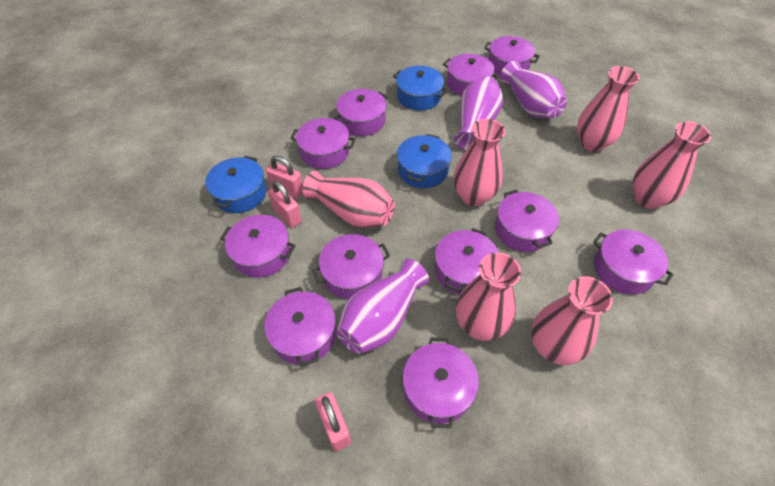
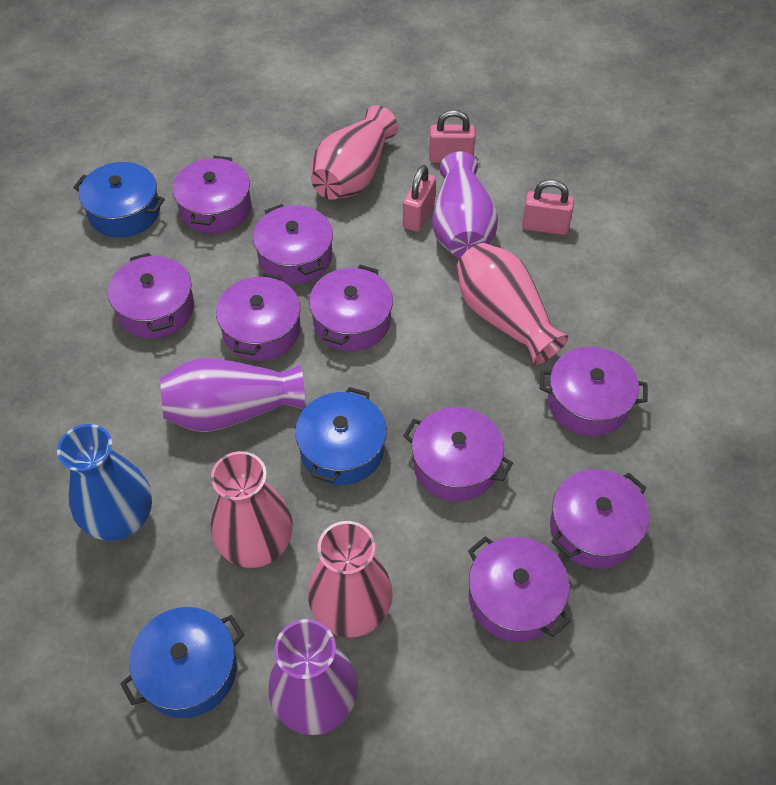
blue vase: none = 0 -> [57,424,152,541] = 1
pink vase: [302,171,395,229] [453,119,505,206] [456,253,521,341] [531,276,613,365] [577,66,640,152] [633,121,711,209] = 6 -> [211,451,293,568] [308,521,393,638] [311,105,398,200] [457,243,568,365] = 4
purple pot: [220,215,296,278] [264,287,336,366] [290,118,355,169] [312,234,390,300] [334,89,388,136] [402,338,479,428] [435,228,499,295] [443,54,499,96] [484,36,540,75] [495,190,559,252] [593,229,673,294] = 11 -> [108,253,194,339] [173,156,251,234] [216,273,301,361] [253,204,333,284] [309,265,393,351] [403,407,513,501] [468,536,571,642] [539,347,647,436] [550,469,649,568] = 9

